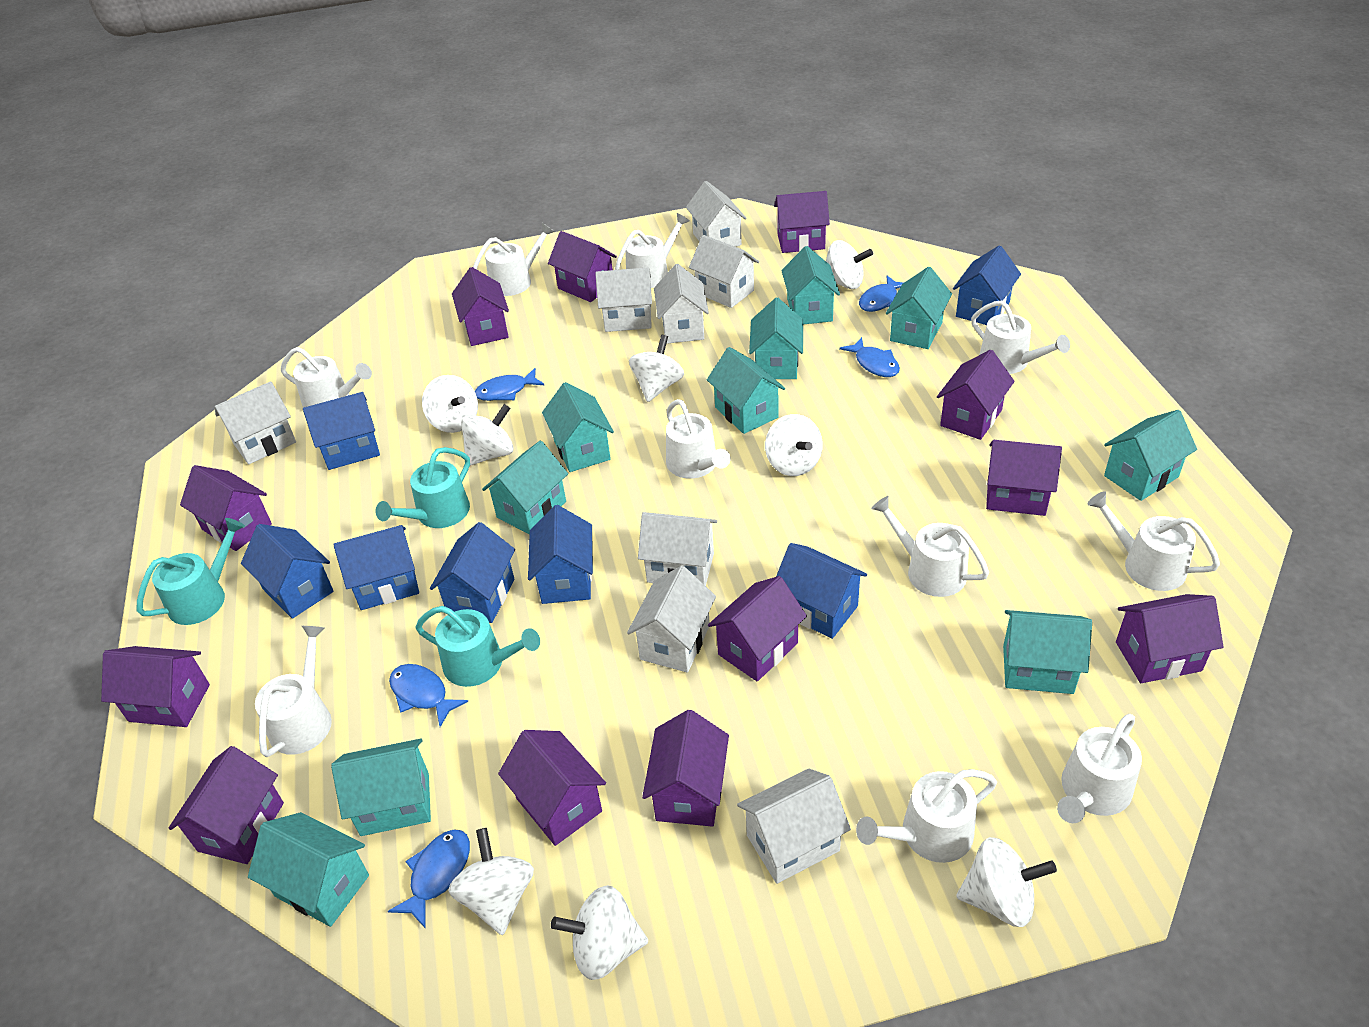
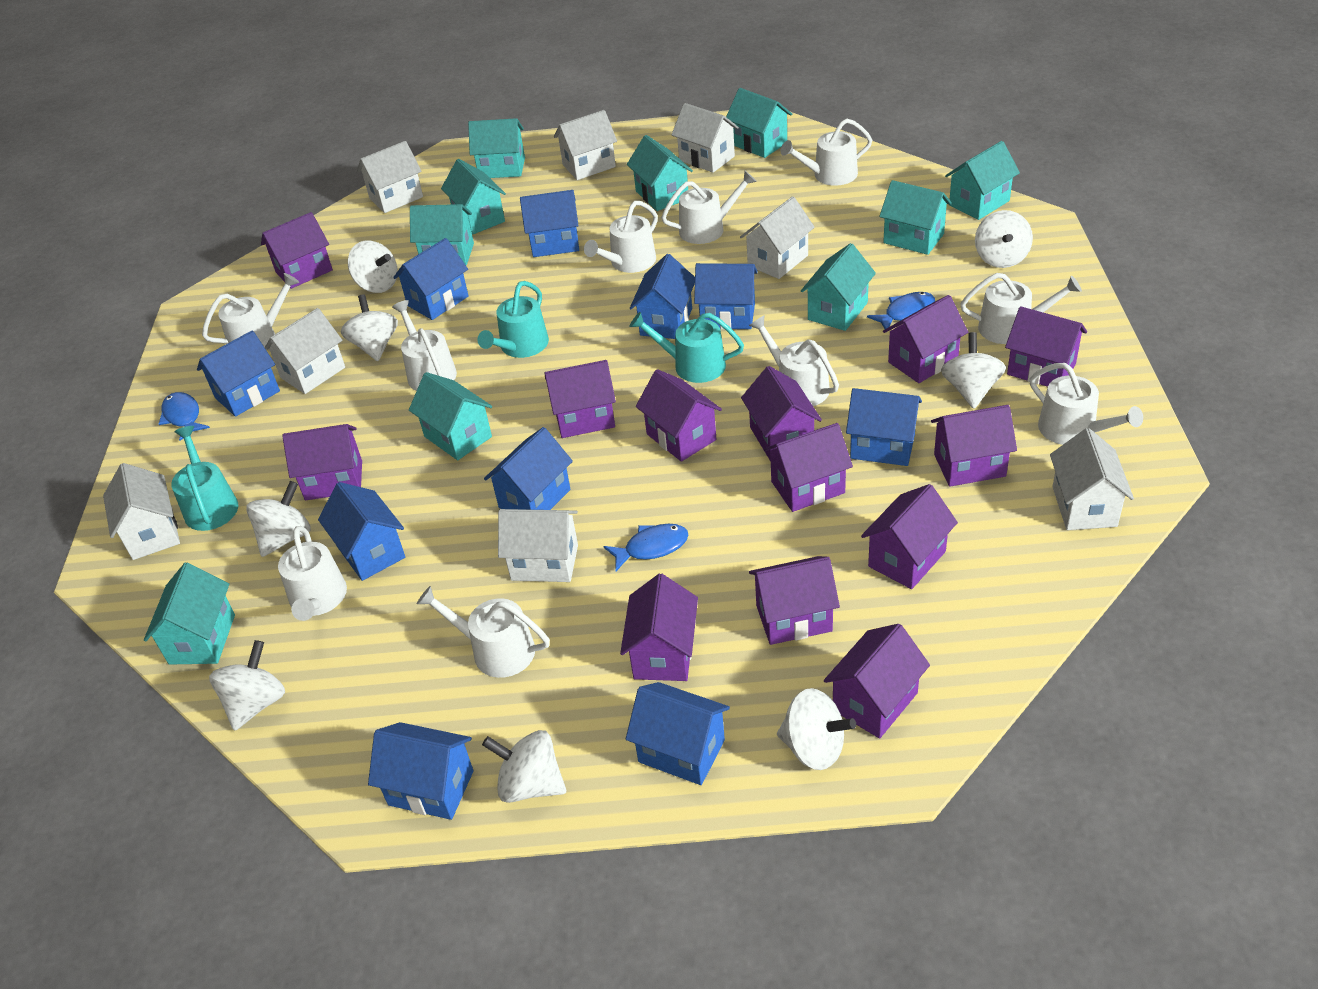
blue fish: [388,829,470,929] [389,664,468,727] [475,368,544,401] [839,337,900,377] [859,276,904,312] = 5 -> [159,392,210,441] [603,524,689,571] [867,292,935,329] = 3
blue house: [241,524,334,619] [303,392,380,470] [333,525,419,610] [430,522,515,623] [528,505,593,604] [776,543,867,639] [953,245,1021,325] = 7 -> [197,331,280,417] [318,482,405,581] [368,722,474,820] [393,238,469,320] [484,427,573,510] [520,190,579,257] [626,682,730,785] [630,254,695,339] [694,263,758,330] [846,388,922,466] = 10
purple house: [101,646,210,727] [168,746,284,864] [180,465,272,551] [452,267,509,346] [498,730,606,846] [548,231,617,302] [642,710,729,827] [708,576,807,681] [774,191,830,253] [937,350,1015,440] [986,440,1062,516] [1116,594,1224,683] = 12 -> [261,212,333,289] [282,424,362,500] [545,360,616,438] [620,573,698,681] [636,369,722,462] [741,366,822,462] [749,556,840,645] [764,423,853,512] [824,624,930,739] [861,484,958,589] [883,295,968,383] [931,405,1017,487] [1005,306,1087,387] = 13

